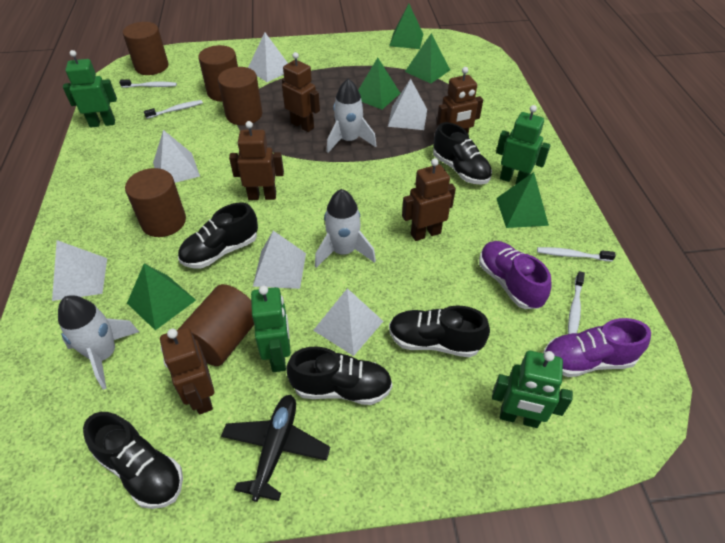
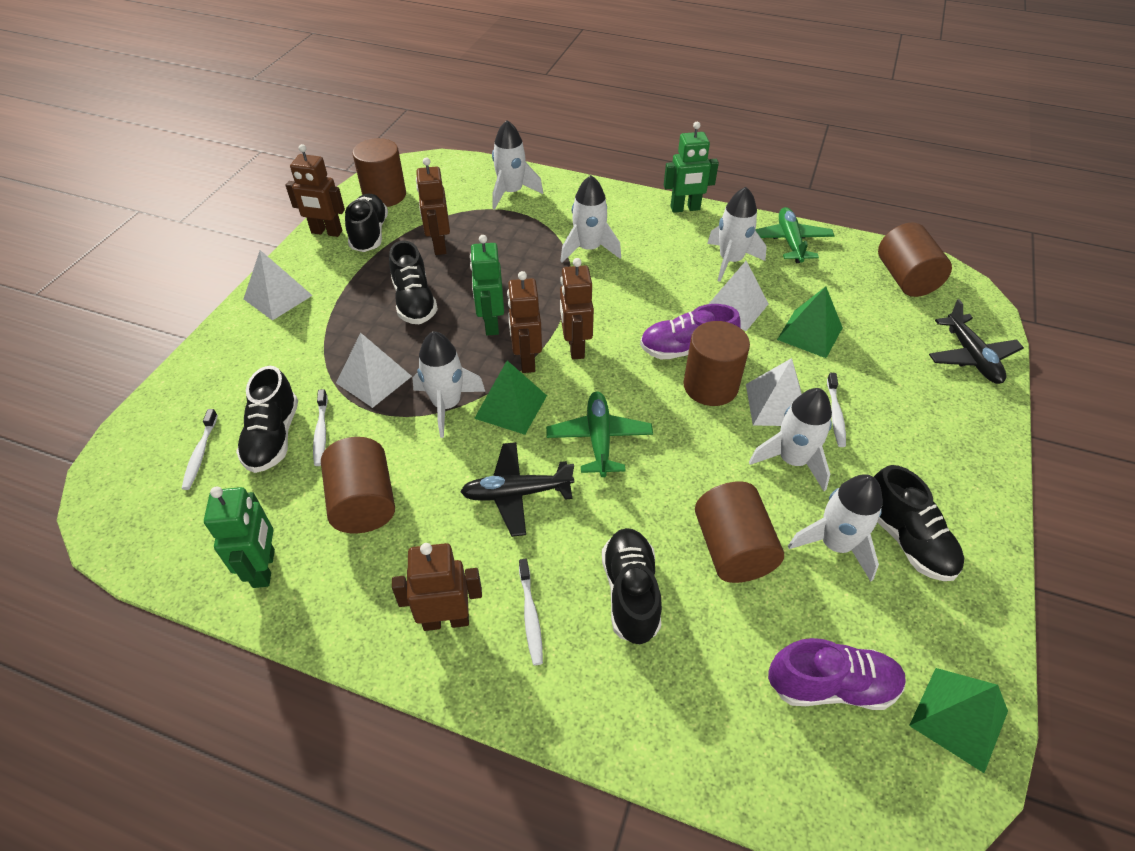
black plane: [221,395,330,502] = 1 -> [460,442,574,537] [929,299,1024,384] = 2
green plane: none = 0 -> [546,392,653,477] [755,207,835,263] = 2
green pyramid: [127,264,196,330] [358,58,400,110] [389,4,423,49] [405,33,450,84] [496,172,549,228] = 5 -> [474,361,547,435] [777,287,843,358] [909,668,1008,773] = 3
green robot: [63,50,117,128] [251,286,291,372] [492,351,573,428] [496,105,551,184] = 4 -> [204,486,275,588] [470,235,504,336] [664,122,719,213] = 3
white pyramid: [52,240,107,301] [153,130,200,183] [248,32,288,82] [253,231,306,289] [313,288,383,356] [388,79,427,130] = 6 -> [244,250,313,321] [336,333,412,408] [709,261,769,331] [746,358,802,426] = 4
white rocket: [58,295,139,390] [315,189,376,268] [327,79,376,153] = 3 -> [412,331,485,438] [492,120,543,209] [560,175,621,263] [707,187,767,282] [749,388,832,491] [788,474,883,581] = 6

